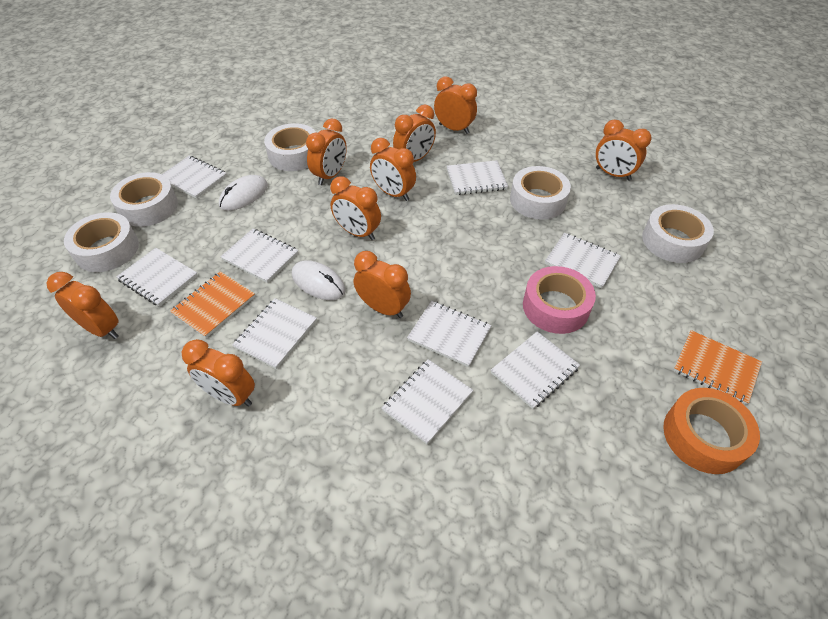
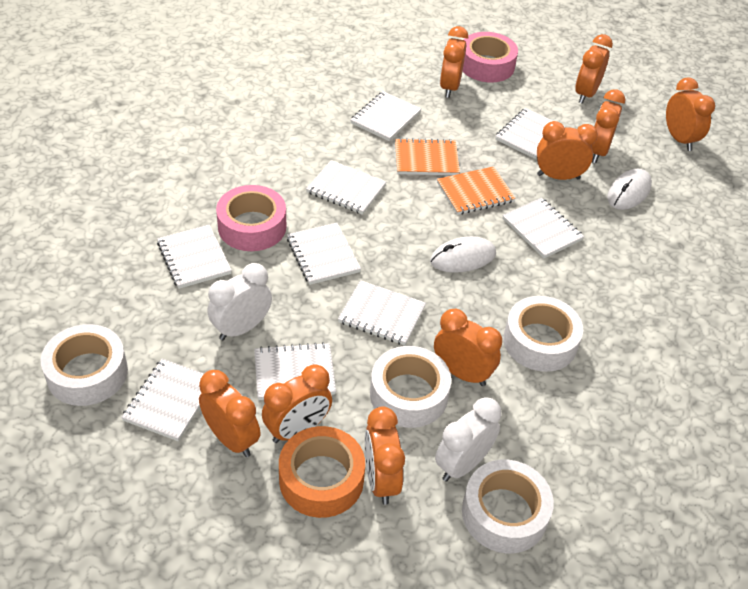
pink tape: [523,266,596,334] = 1 -> [216,185,286,251] [463,32,518,82] = 2
white clock: none = 0 -> [208,263,272,340] [435,397,501,482] = 2
white tape: [64,212,139,272] [110,172,178,227] [264,123,316,171] [510,166,571,220] [642,204,714,263] = 5 -> [41,324,128,406] [370,346,451,428] [462,460,554,553] [503,296,583,372] = 4

